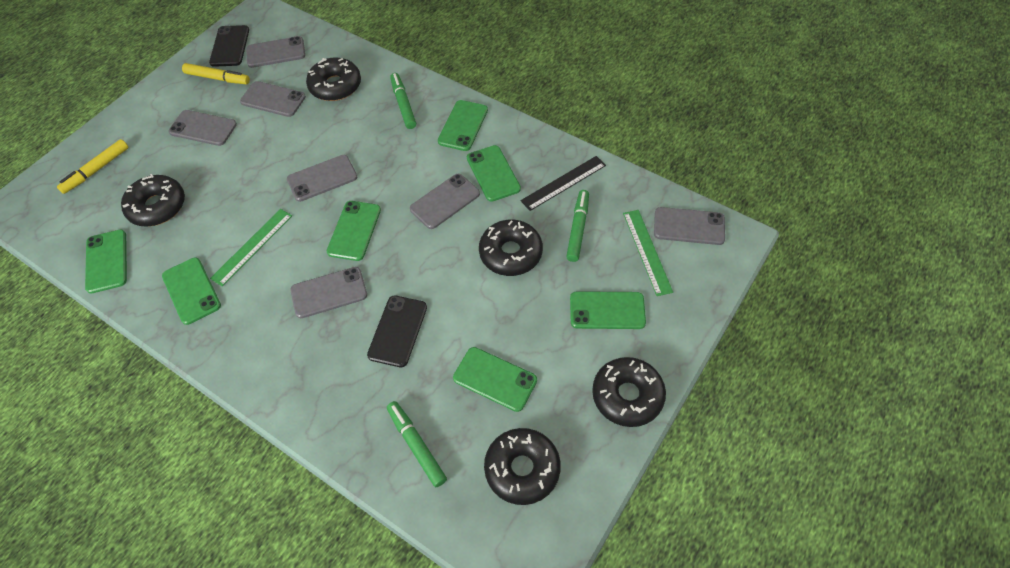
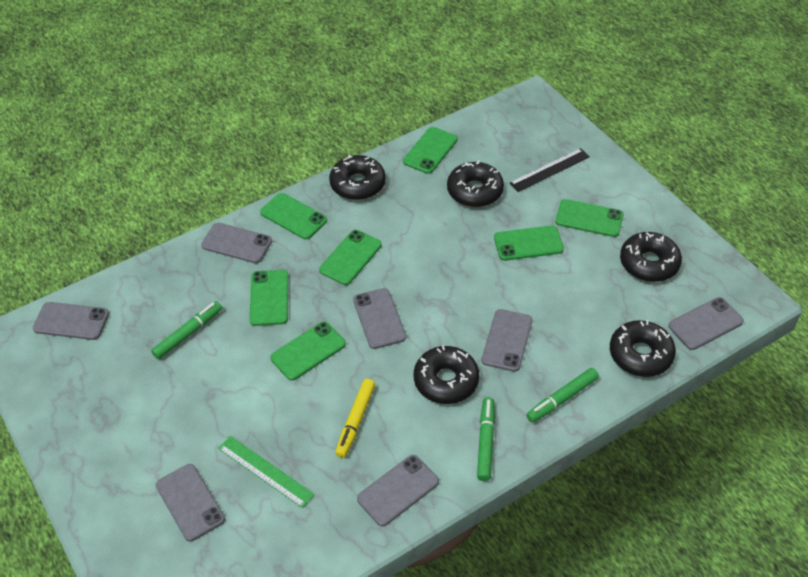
black phone: [209,25,249,67] [367,295,427,367] = 2 -> none = 0
green ruler: [210,209,292,286] [623,210,673,296] = 2 -> [218,436,315,508] = 1
yellow marker: [57,139,129,194] [182,63,250,84] = 2 -> [335,379,375,458] = 1

